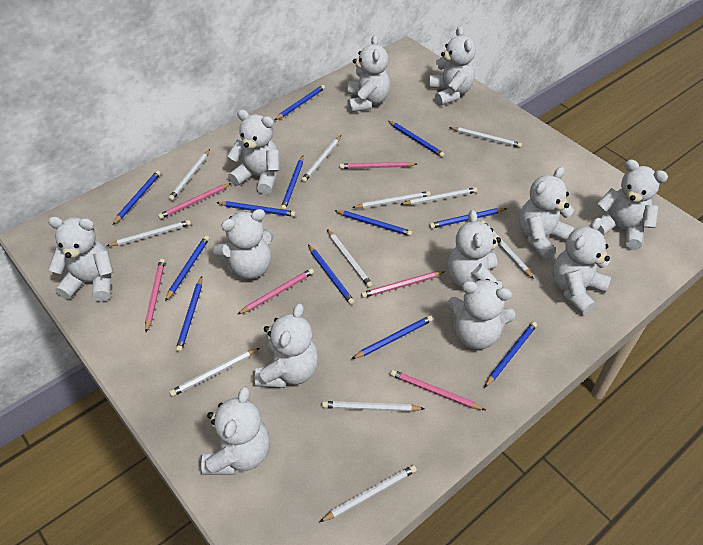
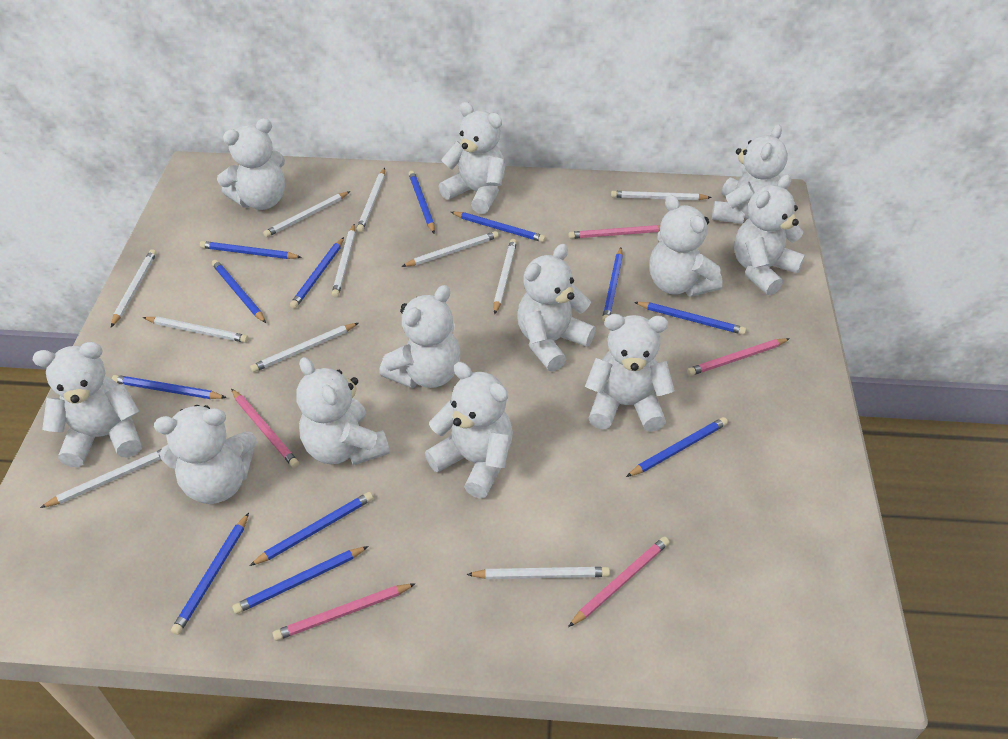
pink pencil: [145,259,165,332] [158,183,231,219] [237,268,314,315] [340,162,417,169] [361,271,445,298] [390,370,485,410] = 6 -> [231,389,299,468] [273,583,416,641] [568,225,660,239] [568,537,670,627] [687,338,790,376] = 5

